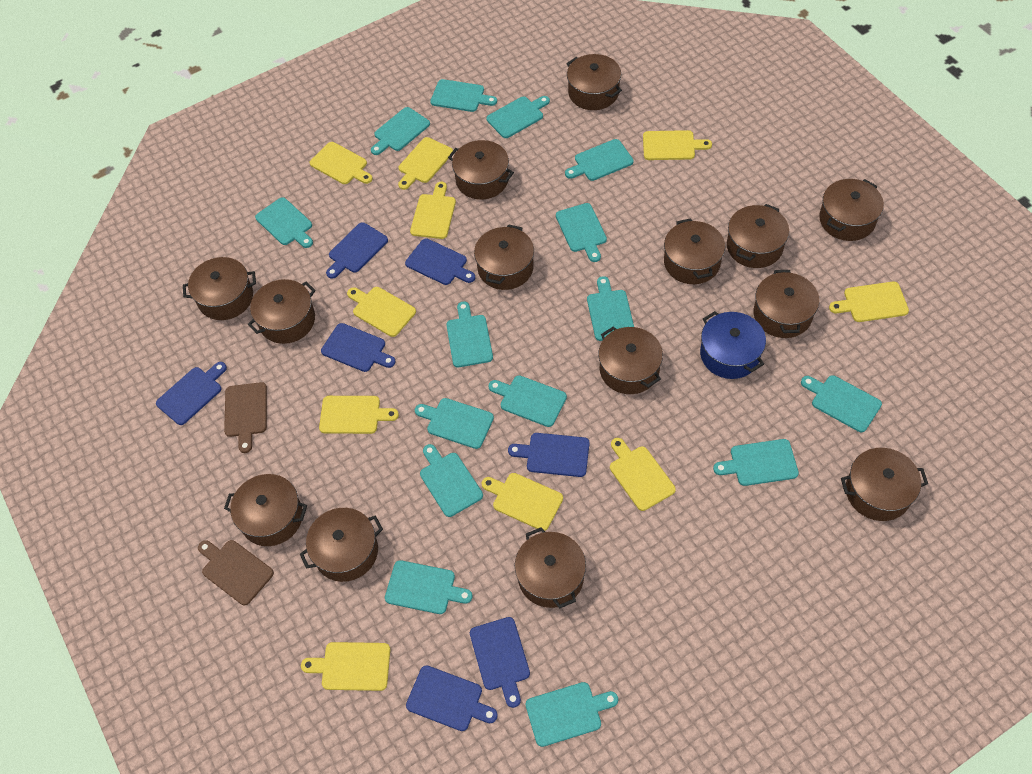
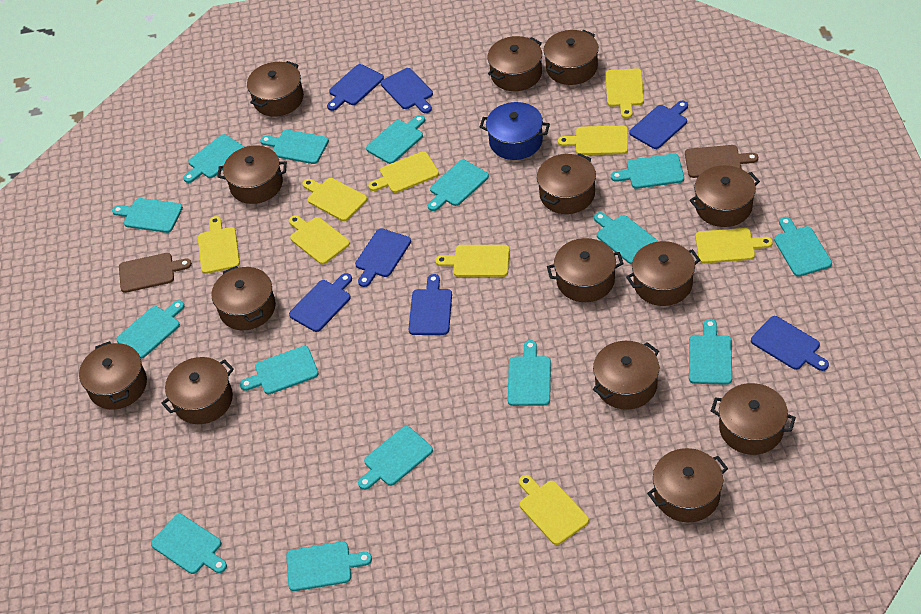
yellow cutting board: [301,642,390,691] [310,142,373,184] [319,396,399,434] [347,287,416,337] [398,137,453,190] [410,182,456,239] [482,473,563,531] [610,438,676,511] [643,130,712,160] [829,281,909,322] = 10 -> [198,216,240,274] [289,215,350,264] [302,178,367,221] [368,151,439,193] [435,245,510,277] [519,475,589,545] [558,125,628,155] [606,68,644,119] [695,228,773,263] = 9

